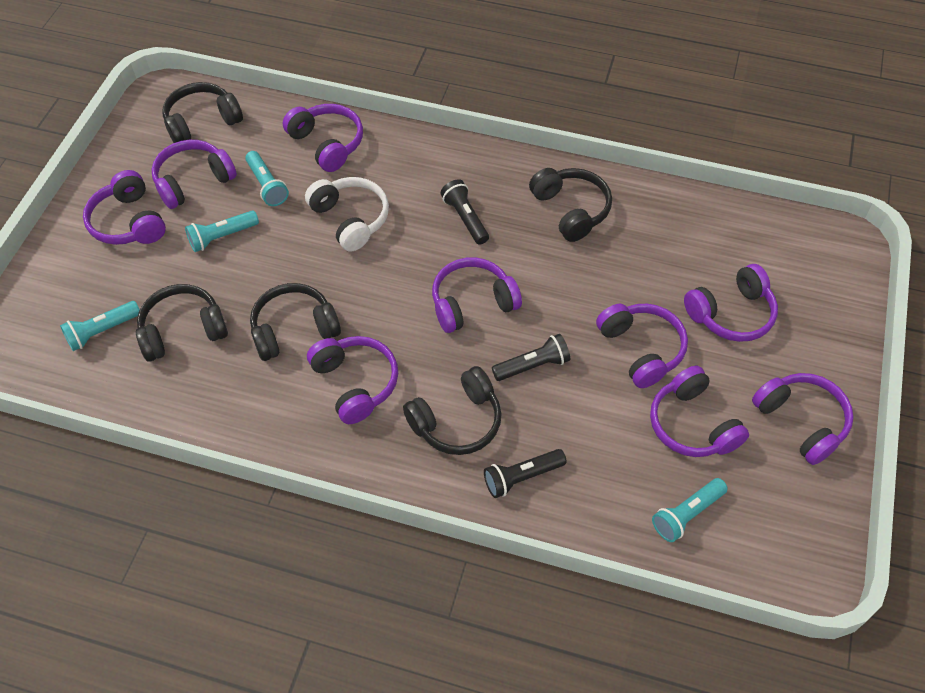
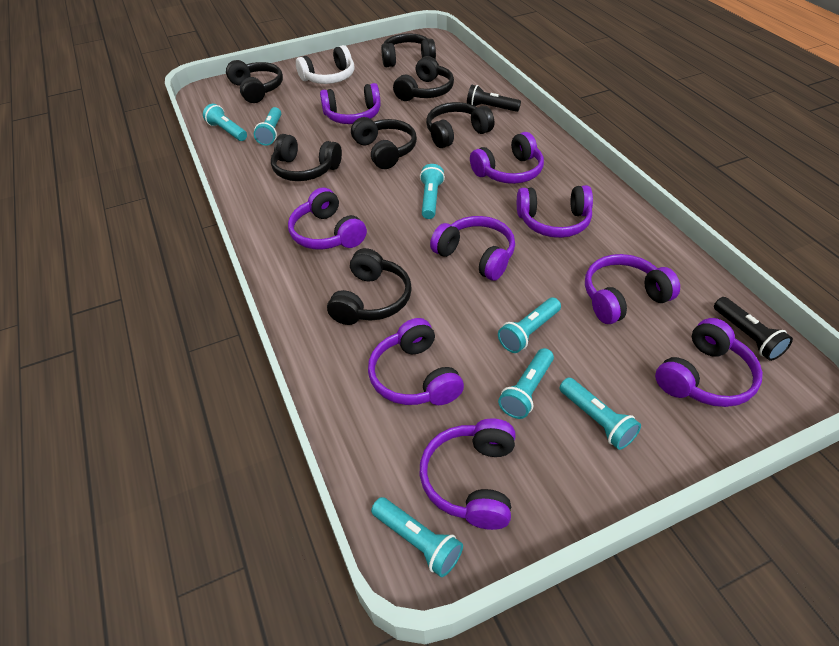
black flashlight: [440,179,489,245] [484,449,567,498] [492,334,570,381] = 3 -> [467,85,521,112] [714,297,793,361] = 2
black headphones: [136,284,228,362] [163,82,243,143] [250,283,341,361] [403,366,501,455] [529,168,612,242] = 5 -> [226,60,283,103] [271,134,342,181] [327,248,412,325] [351,117,417,169] [381,33,436,67] [393,56,454,101] [426,102,494,148] = 7
turquoise flashlight: [60,301,140,351] [185,211,259,252] [245,151,289,206] [652,478,728,542] = 4 -> [203,104,247,141] [254,107,281,146] [371,497,463,577] [420,164,445,219] [498,298,561,353] [498,348,554,419] [559,378,641,450] = 7

